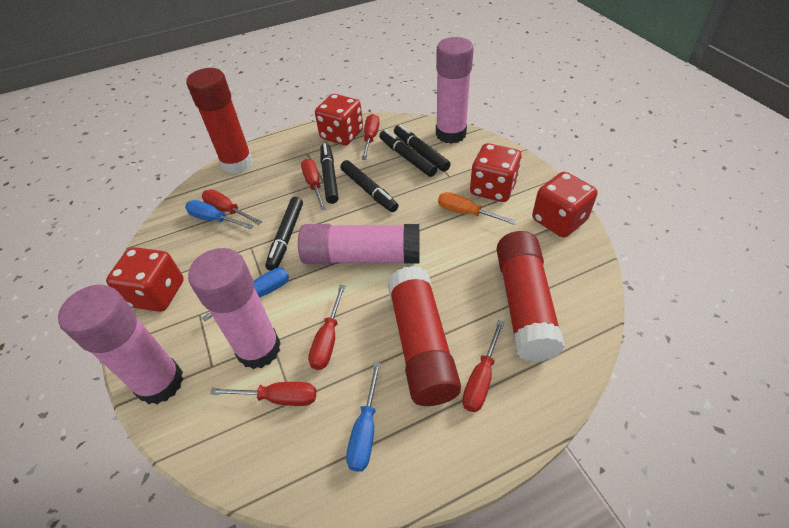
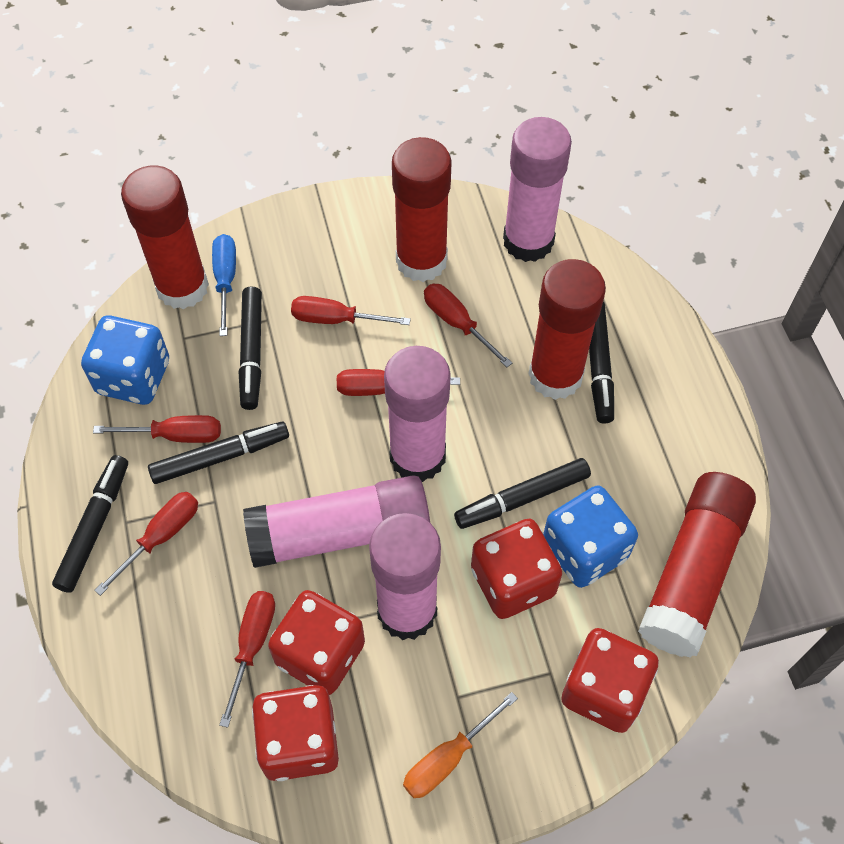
blue dice: none = 0 -> [81,315,169,405] [543,485,638,588] = 2
blue screwdriver: [185,200,254,229] [202,268,289,322] [346,362,381,472] = 3 -> [212,234,236,336] = 1
red glue stick: [186,68,253,174] [388,266,461,406] [496,231,565,362] = 3 -> [121,166,209,309] [392,137,452,282] [529,259,606,400] [638,472,756,658] = 4

